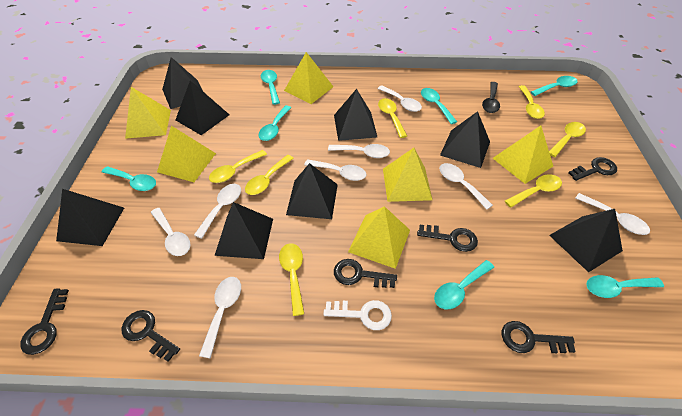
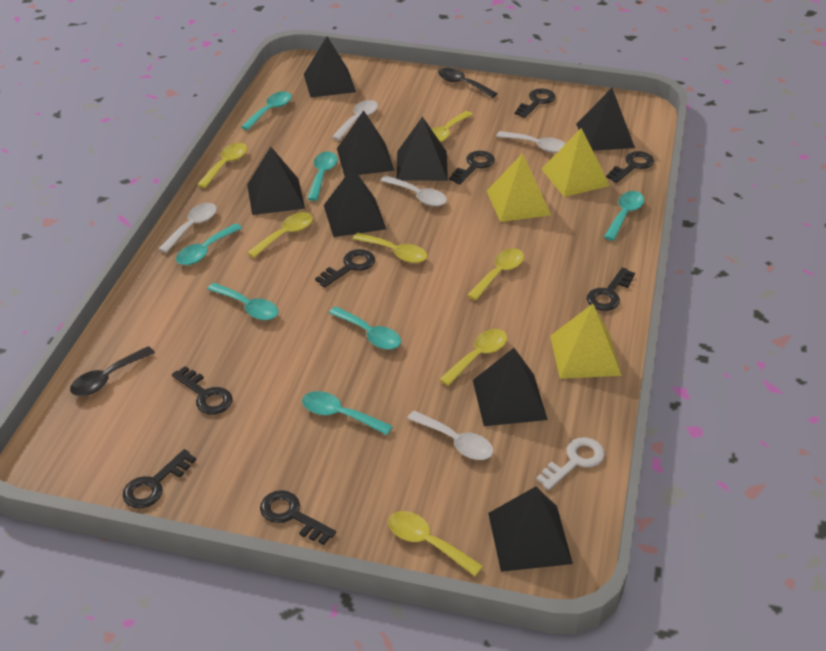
black key: [20,288,69,355] [122,310,180,362] [334,259,397,288] [417,225,478,252] [502,321,576,353] [568,157,617,181] = 6 -> [123,449,196,508] [172,366,233,414] [260,490,336,545] [315,249,375,288] [449,151,495,184] [515,89,556,118] [587,267,635,311] [606,151,654,183] = 8
black spoon: [482,82,500,113] = 1 -> [70,346,155,396] [438,68,498,98] = 2
white spoon: [151,208,190,256] [194,184,241,239] [199,277,241,358] [304,159,366,181] [328,144,390,158] [377,85,422,112] [439,163,493,210] [575,193,650,235] = 8 -> [159,203,217,253] [332,100,378,140] [380,175,447,206] [407,411,493,460] [496,131,566,153] = 5
yellow pyramid: [125,87,171,139] [157,126,216,182] [284,52,333,104] [348,206,410,269] [383,148,432,202] [493,126,553,184] = 6 -> [487,153,551,222] [541,128,610,197] [550,304,622,379] = 3

